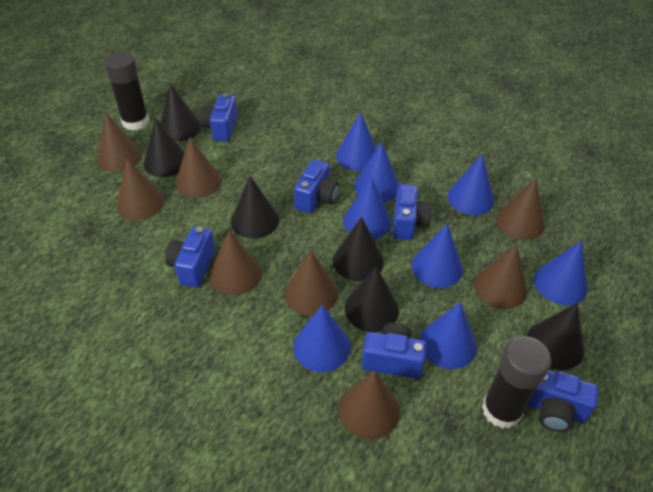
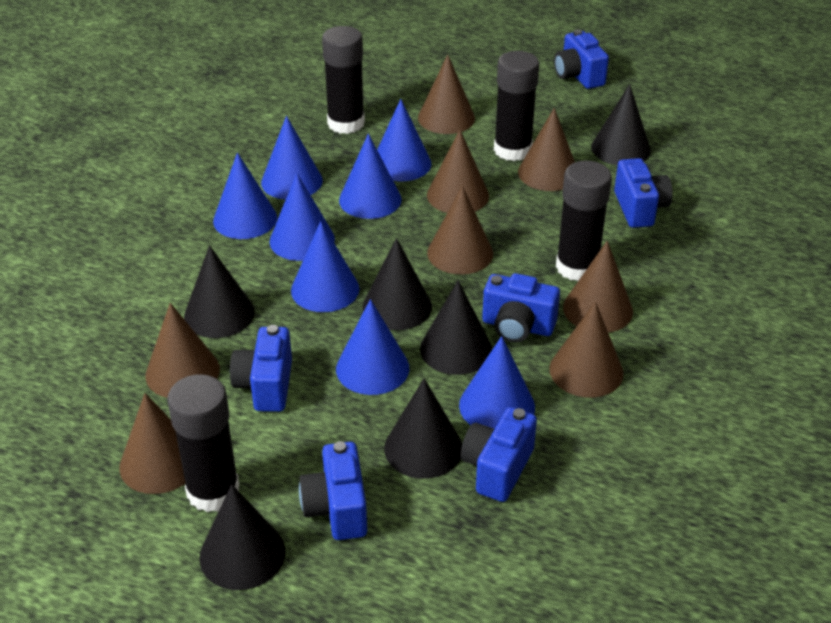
black glue stick: [104,52,149,130] [482,336,551,429] = 2 -> [167,374,239,512] [322,26,365,134] [494,51,539,161] [556,161,612,281] = 4

